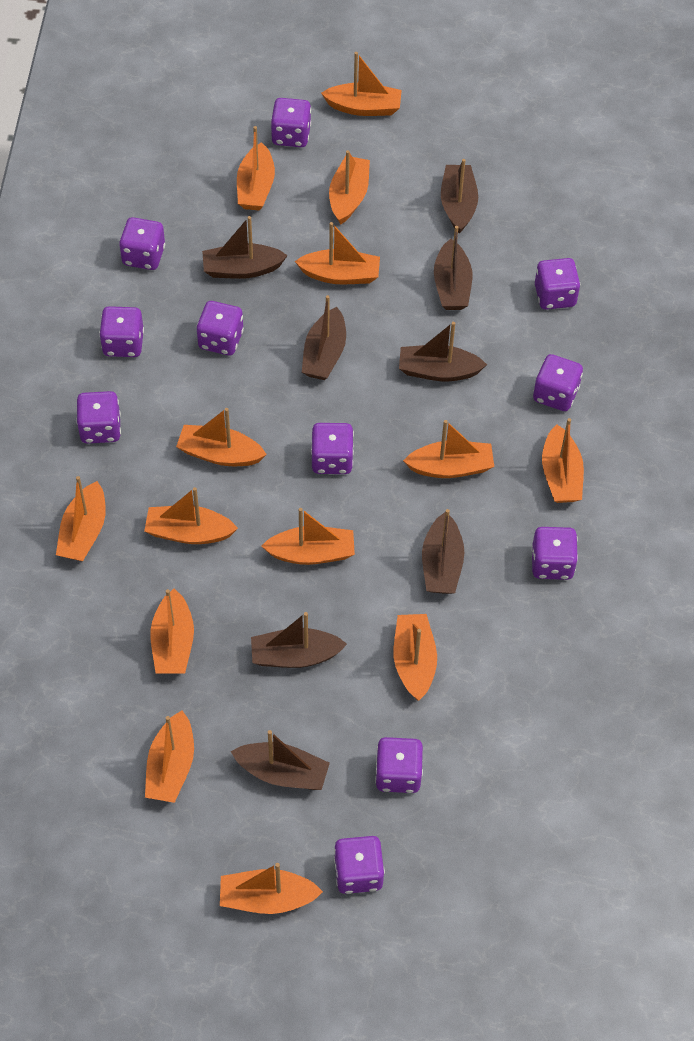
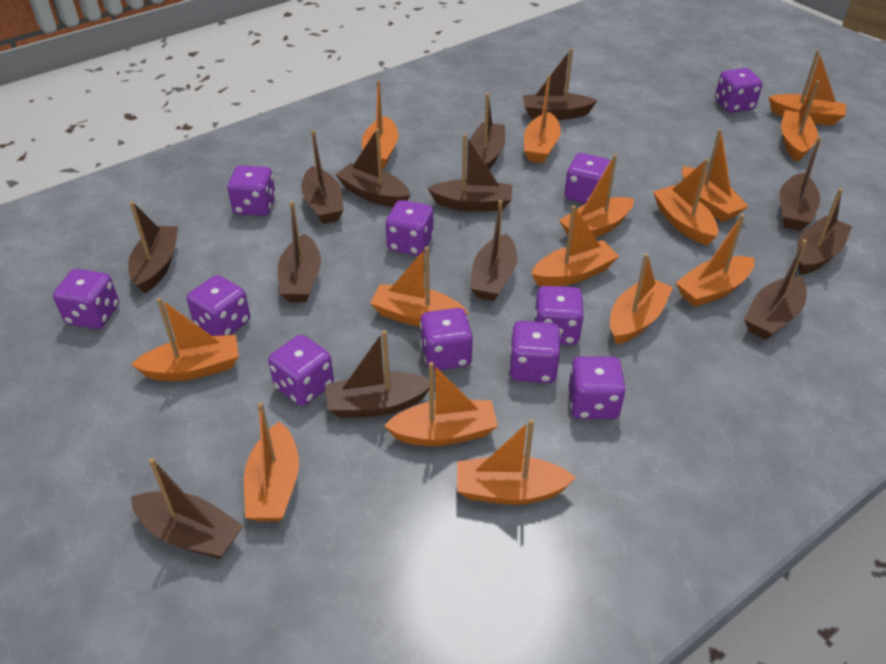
brown boat: [202,216,288,279] [231,730,330,790] [251,612,347,668] [302,295,346,380] [399,322,487,381] [422,509,464,594] [434,226,472,310] [441,159,478,234] = 8 -> [128,202,178,294] [131,458,244,559] [278,201,321,302] [301,130,344,224] [325,330,429,418] [336,128,410,207] [428,134,512,212] [469,93,505,169] [470,200,517,301] [523,49,597,120] [744,239,807,340] [780,137,822,231] [797,188,852,275] = 13
orange boat: [56,476,106,561] [144,487,238,544] [145,711,194,803] [150,589,194,673] [176,408,267,466] [220,863,323,914] [237,126,275,211] [262,508,355,565] [295,222,380,284] [321,52,402,116] [329,150,370,225] [393,614,437,701] [403,420,494,478] [542,418,584,503] = 14 -> [131,298,239,381] [244,402,299,521] [362,80,398,168] [370,246,468,327] [384,362,498,446] [457,419,576,505] [524,75,561,163] [531,205,619,286] [559,154,634,237] [610,253,673,345] [653,159,718,245] [675,214,755,307] [682,129,748,222] [769,50,846,126] [781,80,820,162] = 15

